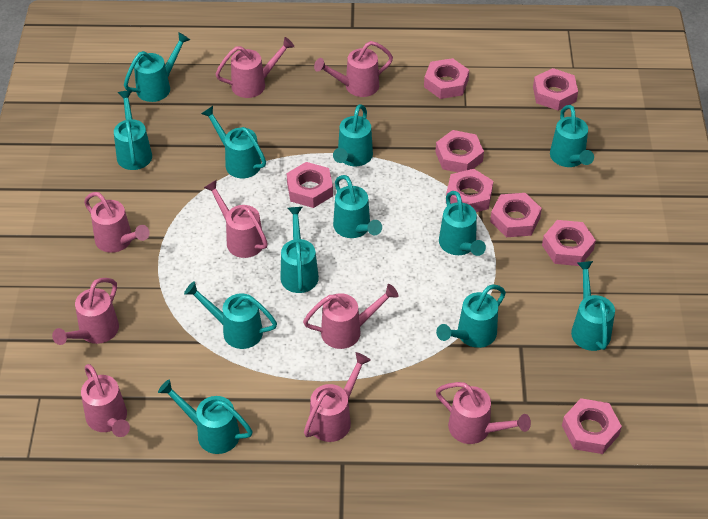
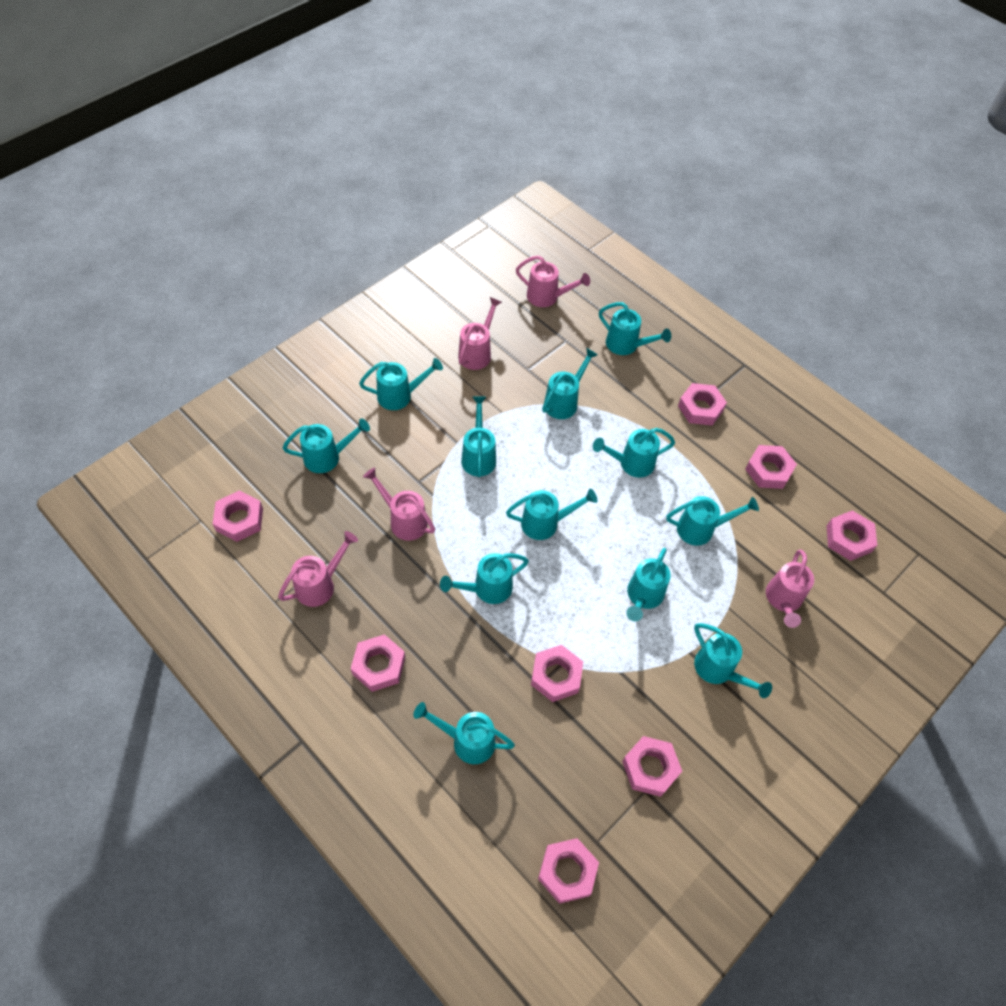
pink watering can: [52,278,119,345] [81,364,130,437] [84,192,150,253] [204,180,268,258] [216,37,294,98] [303,284,398,349] [304,352,371,442] [314,41,393,97] [436,382,531,444] = 9 -> [278,531,358,607] [363,467,435,541] [458,297,502,370] [516,255,590,307] [766,549,814,628] = 5

